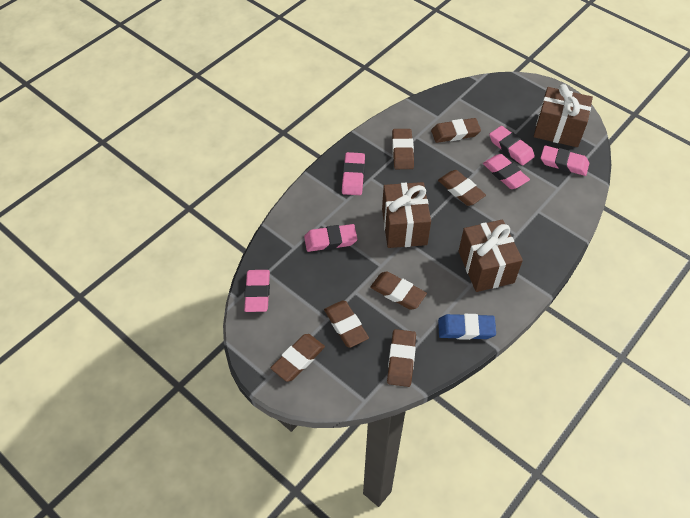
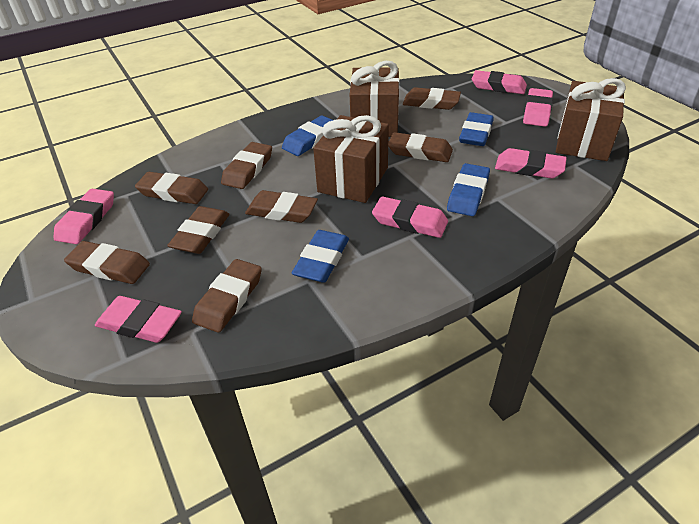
blue eraser: [438,314,496,340] = 1 -> [282,116,333,156] [292,230,349,283] [447,163,490,216] [459,112,494,146] = 4
brown eraser: [271,334,325,382] [324,300,369,348] [370,271,427,310] [387,329,416,387] [392,129,414,169] [431,118,481,143] [438,170,486,206] = 7 -> [64,241,150,284] [135,172,208,204] [167,206,230,254] [192,259,262,333] [221,142,272,189] [245,190,318,223] [388,132,453,162] [403,87,461,110] = 8

